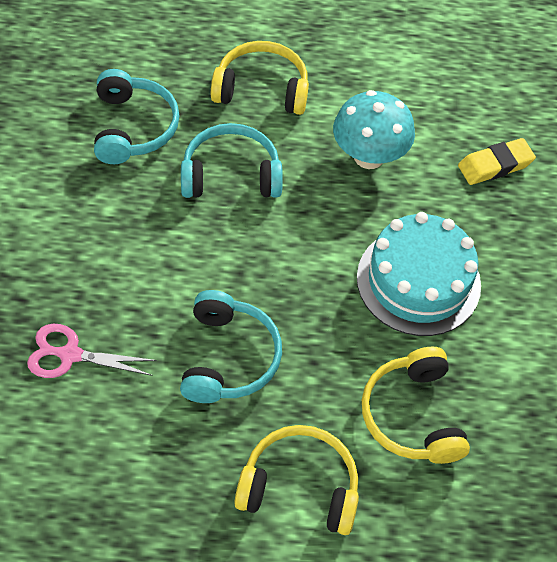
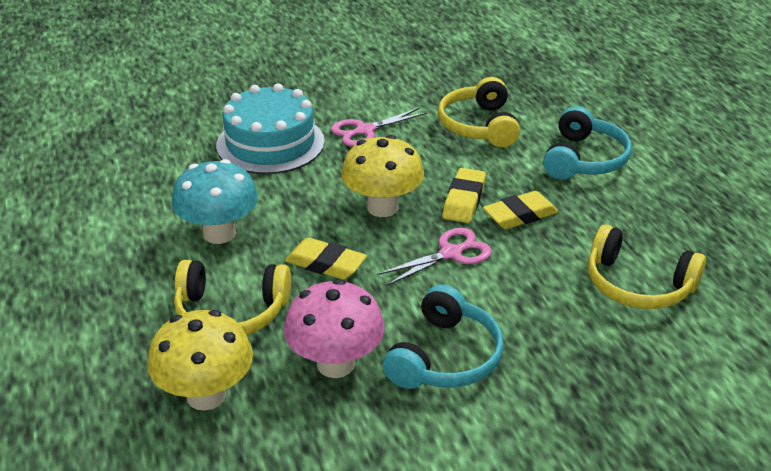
pink mushroom: none = 0 -> [284,279,385,378] = 1
pink scissors: [27,324,157,378] = 1 -> [331,108,427,147] [377,228,492,286] = 2
turquoise headphones: [94,69,180,164] [180,290,282,403] [181,123,283,198] = 3 -> [383,284,504,389] [543,106,632,180] = 2
yellow eraser: [458,138,536,185] = 1 -> [285,237,367,280] [443,168,486,223] [483,191,558,229] = 3
yellow mushroom: none = 0 -> [147,310,253,411] [341,135,424,217] = 2

